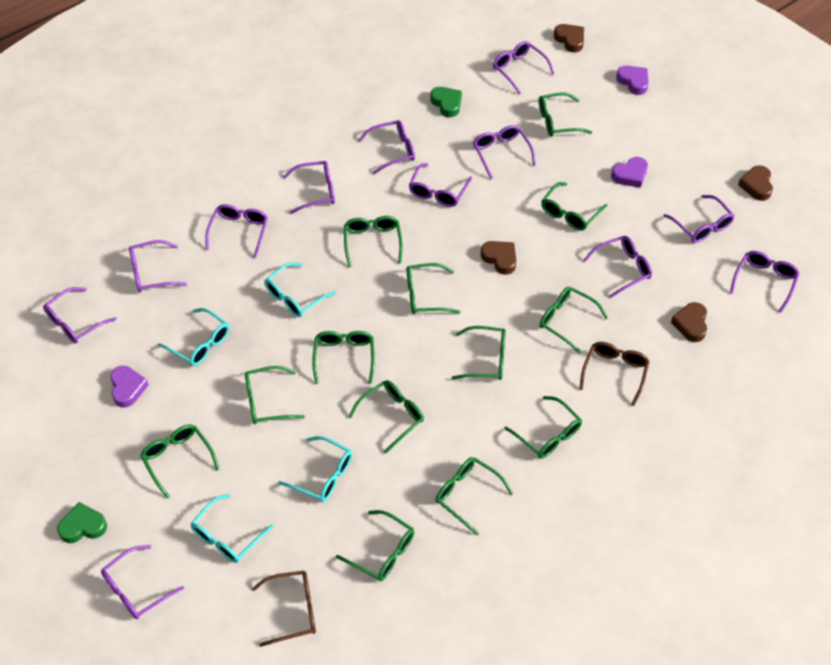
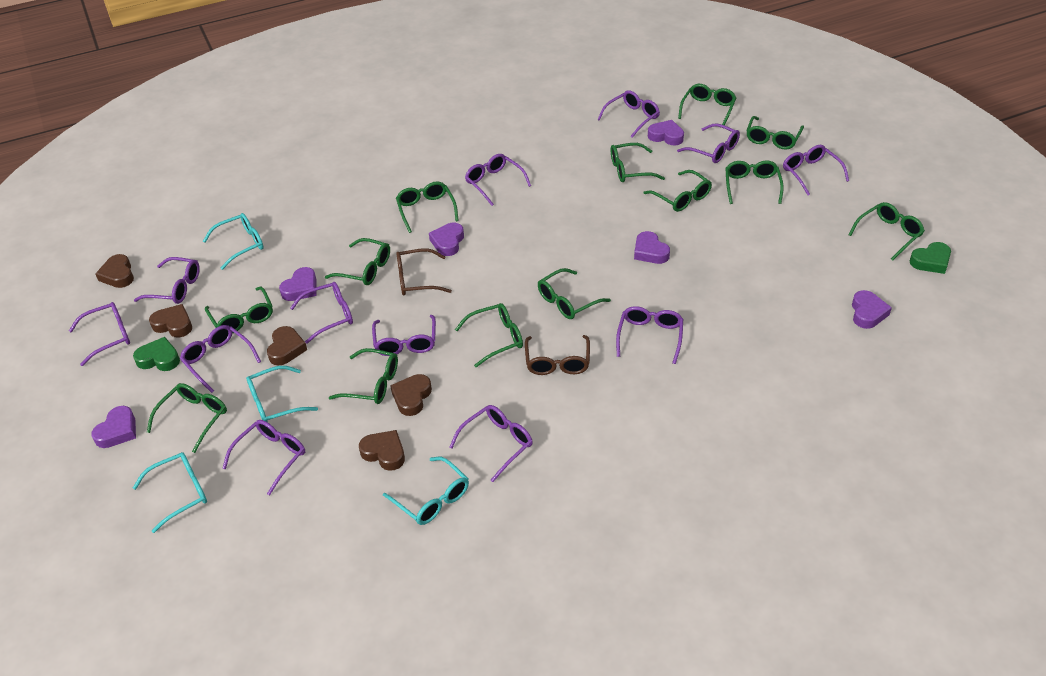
brown heart: [481,241,517,275] [554,24,584,52] [671,302,707,342] [738,165,773,201] = 4 -> [95,254,134,288] [149,304,192,338] [267,326,307,366] [359,430,405,471] [390,374,432,416] = 5
purple heart: [110,366,149,407] [611,157,648,188] [616,66,649,95] = 3 -> [91,406,136,448] [279,267,317,301] [429,223,464,256] [634,231,670,264] [648,120,684,145] [852,290,892,329] = 6

